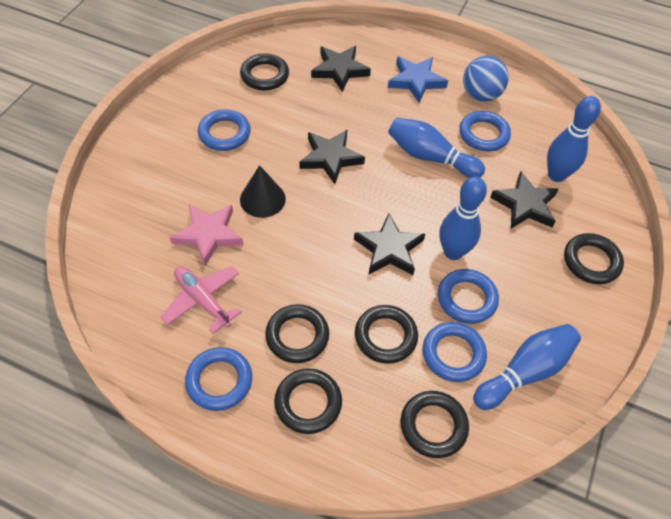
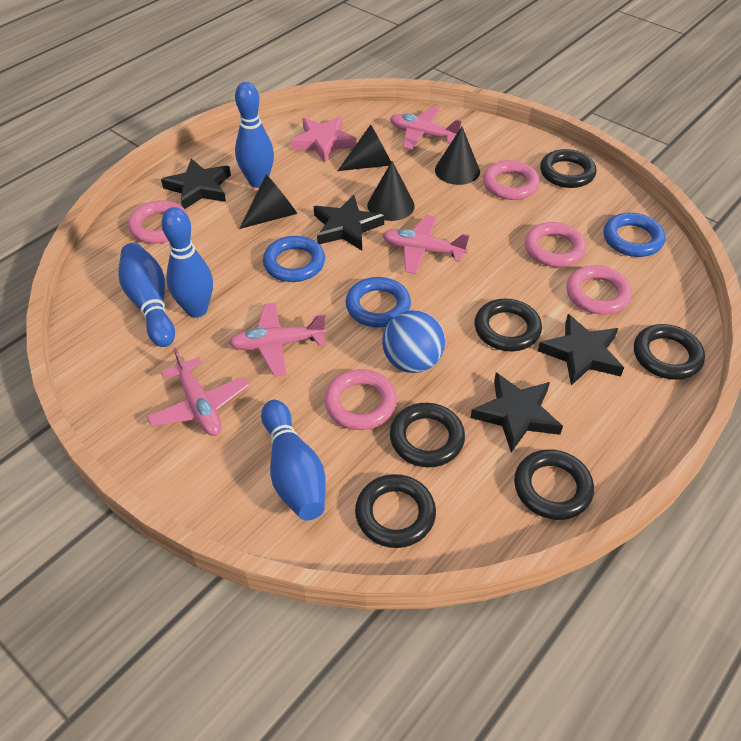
black cone: [240,165,286,218] = 1 -> [239,175,297,229] [338,125,391,171] [367,161,415,221] [435,127,480,185] = 4
blue ring: [185,347,252,411] [198,109,251,151] [423,322,487,382] [438,269,499,324] [459,111,511,152] = 5 -> [263,236,325,282] [345,277,411,327] [603,213,665,257] = 3
blue star: [388,57,448,103] = 1 -> none = 0
pink plane: [161,266,242,334] = 1 -> [147,348,249,436] [229,303,326,376] [382,215,469,274] [390,107,462,150] = 4
pink ring: none = 0 -> [128,200,188,244] [324,369,397,430] [483,160,540,200] [525,222,586,267] [566,265,632,315] = 5

